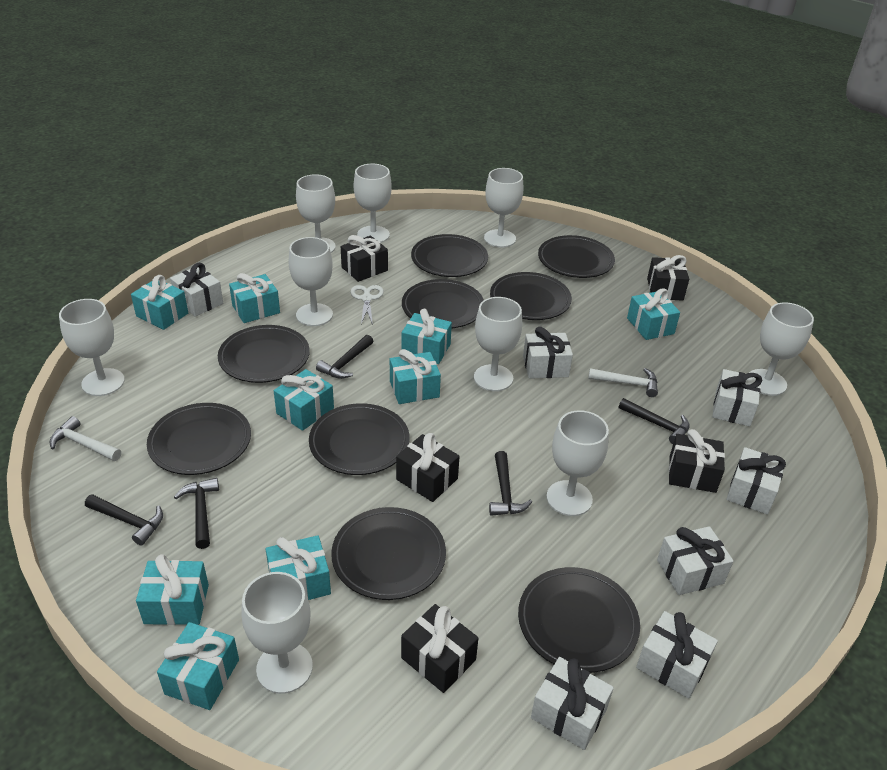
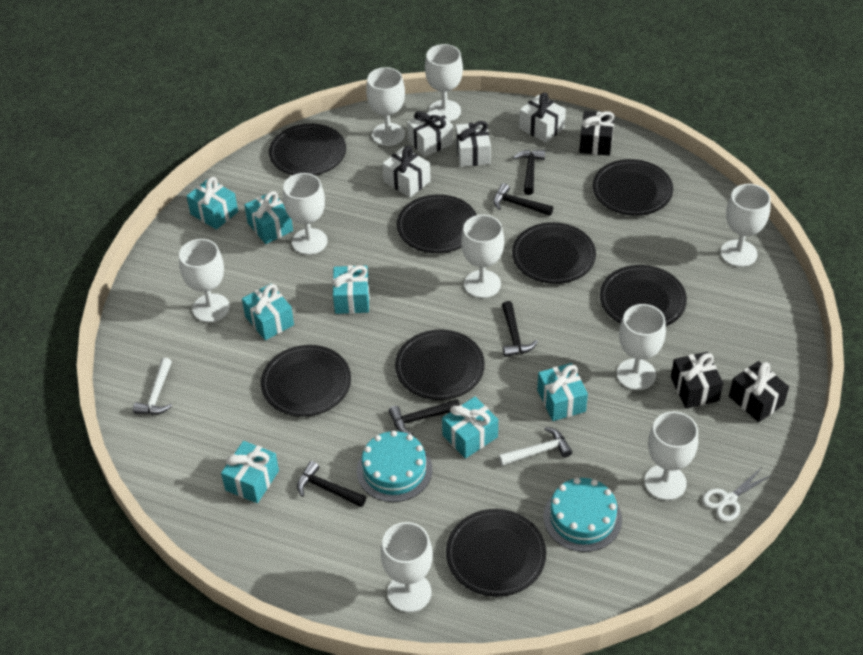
black gift: [341,235,388,282] [396,433,460,502] [401,604,478,693] [647,255,689,301] [669,429,725,493] = 5 -> [579,111,615,156] [671,352,723,408] [729,361,789,422] = 3
black plate: [147,403,251,475] [218,325,310,383] [309,403,410,475] [331,507,446,600] [402,279,484,329] [411,234,488,277] [490,272,572,320] [518,567,640,673] [538,235,615,278] = 9 -> [261,345,351,417] [269,123,346,175] [395,330,485,400] [397,194,477,253] [446,509,546,597] [512,222,596,284] [593,159,673,216] [600,265,687,326] = 8
turquoise cake: none = 0 -> [357,430,432,502] [543,477,622,552] = 2
turquoise gift: [131,275,188,330] [136,554,209,625] [157,622,239,710] [229,273,280,323] [265,535,331,600] [274,369,334,431] [390,349,441,404] [401,309,452,364] [627,288,680,340] = 9 -> [187,177,238,230] [221,441,279,503] [242,284,294,340] [244,191,293,244] [332,265,369,314] [442,397,498,459] [537,363,588,421] = 7
white gift: [170,263,223,317] [523,327,573,379] [531,657,614,750] [636,611,718,699] [657,526,734,595] [712,369,762,427] [726,447,786,515] = 7 -> [382,146,431,198] [407,109,453,157] [456,121,491,167] [519,93,566,143] = 4

